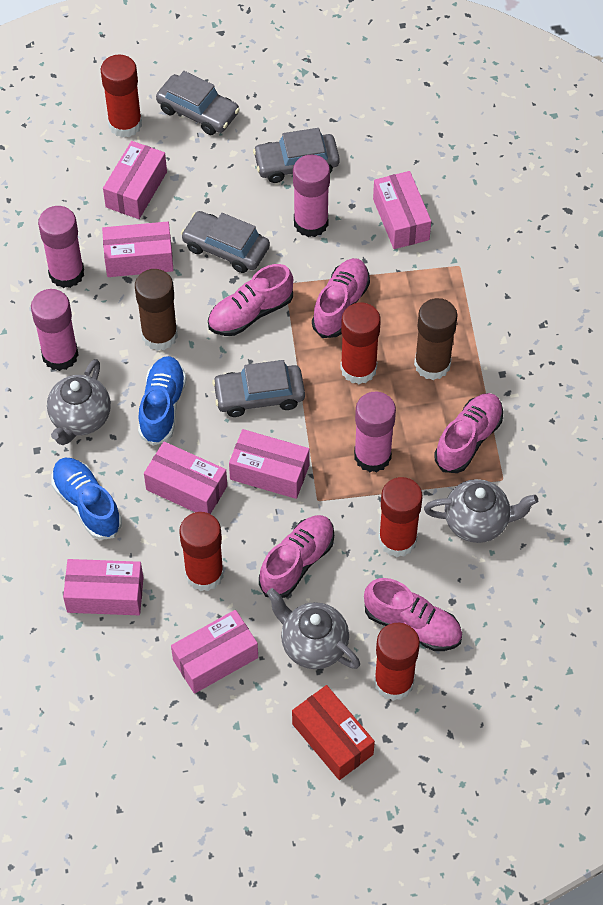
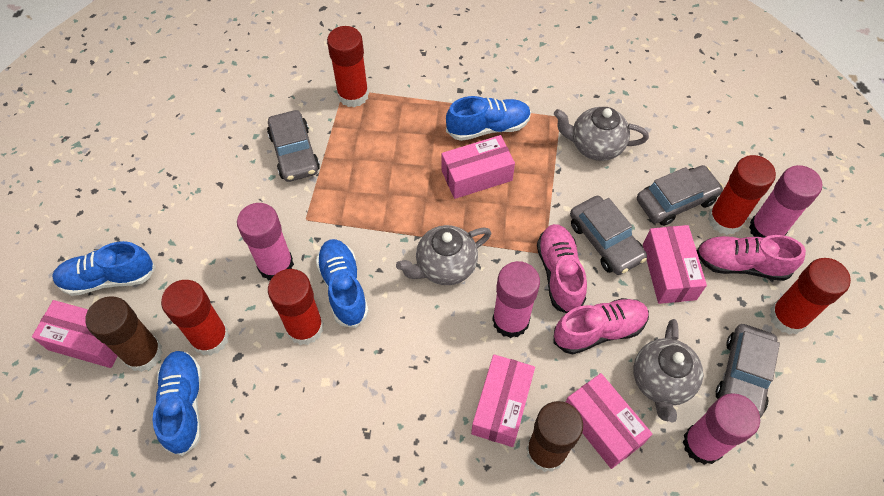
blue shoe: [51,458,122,540] [138,356,186,446] = 2 -> [52,241,155,296] [153,351,202,456] [316,239,369,328] [446,96,531,141] = 4
pink box: [63,559,143,615] [102,222,174,277] [103,141,167,219] [144,442,227,514] [171,610,258,694] [229,429,310,499] [373,171,431,249] = 7 -> [32,300,118,368] [442,135,515,199] [471,354,535,447] [566,373,652,469] [643,225,707,304] = 5
pink shoe: [208,264,293,336] [259,515,334,598] [312,258,370,338] [364,578,462,651] [434,393,503,473] = 5 -> [537,224,587,313] [554,298,649,354] [697,235,806,281] = 3
red box: [292,685,375,780] = 1 -> none = 0

